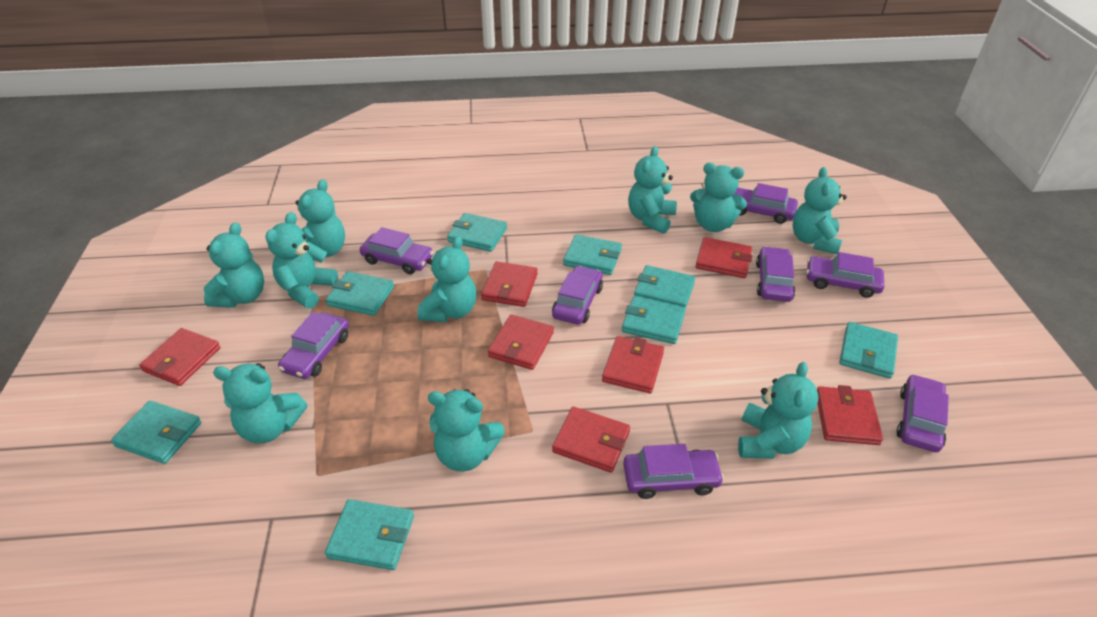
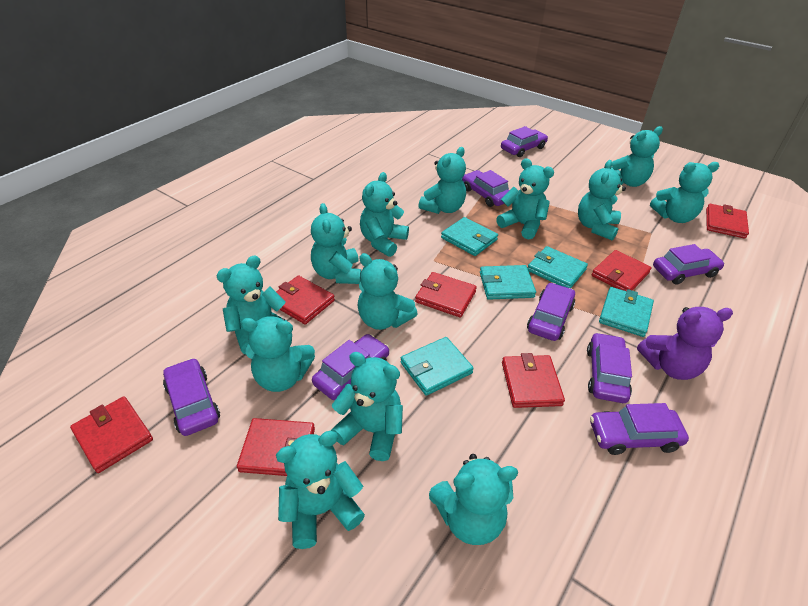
purple teddy bear: none = 0 -> [637,307,733,380] = 1
turquoise teddy bear: [204,222,264,308] [213,363,307,444] [265,212,338,308] [295,179,345,260] [418,236,476,322] [428,389,505,472] [628,146,677,234] [690,163,747,232] [738,362,818,459] [793,167,847,255] = 10 -> [217,256,290,354] [241,316,315,392] [276,431,365,549] [311,203,362,284] [331,352,403,461] [357,253,417,330] [360,172,409,257] [418,147,466,214] [429,454,518,545] [496,158,554,239] [578,160,626,240] [611,126,663,187] [650,162,719,223] = 13
turquoise wallet: [111,401,202,464] [325,499,414,570] [326,271,394,316] [447,213,507,252] [563,234,622,275] [622,296,686,344] [634,265,695,308] [839,322,898,379] = 8 -> [400,337,474,396] [441,217,498,256] [480,265,536,300] [528,246,588,288] [599,287,654,337] = 5

